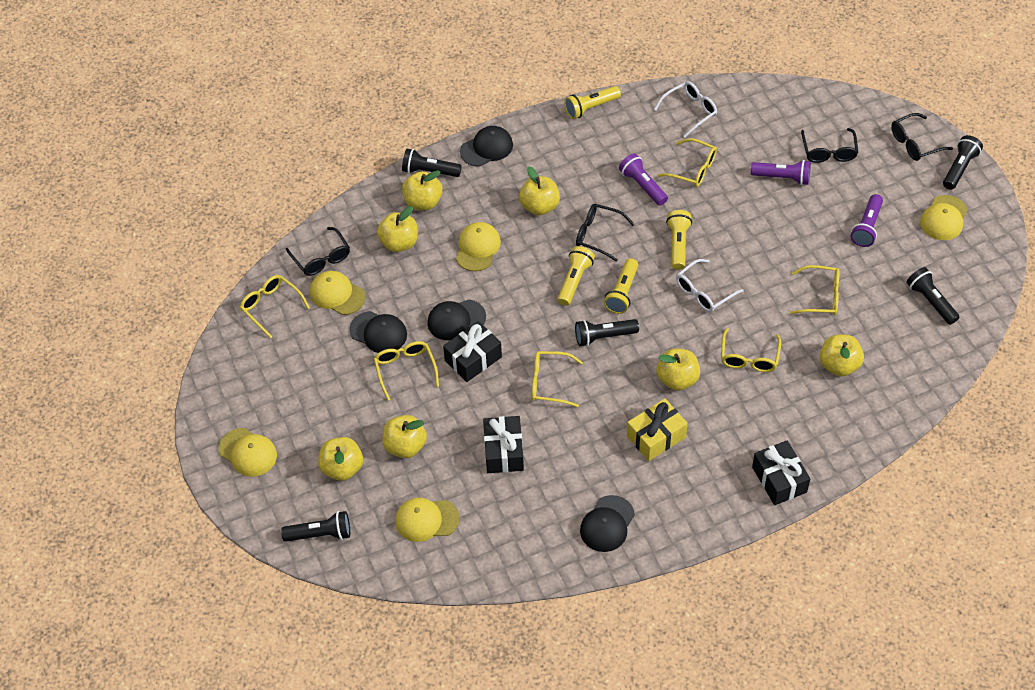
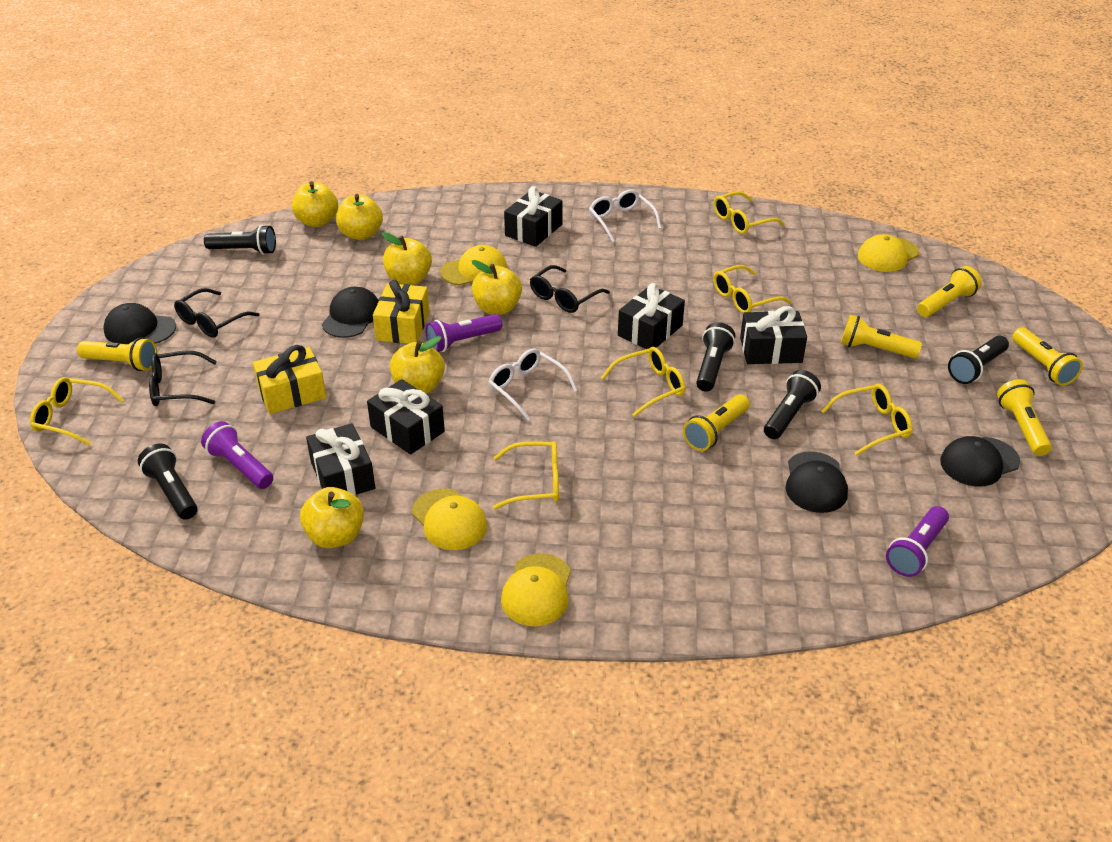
black gift: [443,321,502,382] [483,416,524,473] [752,440,810,505] = 3 -> [306,423,375,495] [367,379,445,455] [504,186,563,247] [618,283,685,349] [740,306,807,364] = 5
black glasses: [286,227,350,276] [576,204,635,262] [801,128,858,163] [891,113,953,161] = 4 -> [149,351,217,406] [174,288,259,338] [530,265,610,313] = 3
yellow apple: [318,437,363,481] [377,206,418,252] [382,415,427,458] [402,170,443,210] [519,166,560,216] [656,348,700,391] [820,334,864,377] = 7 -> [292,181,338,227] [300,487,364,548] [336,194,383,240] [382,232,432,285] [390,336,445,394] [472,260,522,315] = 6
yellow cap: [219,428,277,477] [310,271,365,315] [395,498,460,542] [456,222,501,271] [920,195,968,240] = 5 -> [412,488,487,550] [440,245,507,286] [501,553,571,626] [858,234,919,272] = 4
yellow flashlight: [557,246,595,306] [564,86,621,119] [604,258,638,314] [666,210,692,270] = 4 -> [77,337,157,371] [683,394,750,451] [841,315,922,358] [917,266,982,317] [997,379,1052,456] [1012,328,1083,386] = 6
yellow gift: [627,398,688,461] = 1 -> [253,345,326,414] [373,280,429,344] = 2

